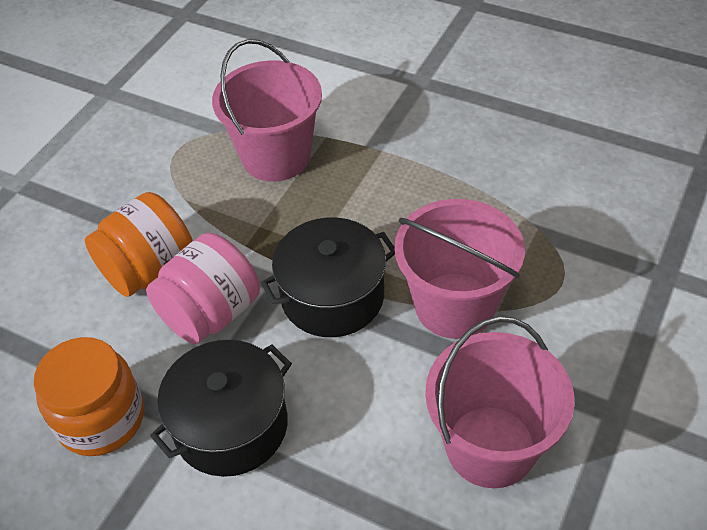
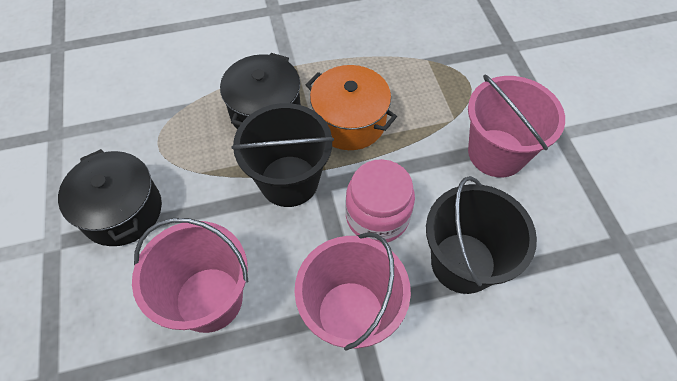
black bucket: none = 0 -> [231,103,334,207] [426,176,537,294] = 2
orange jar: [34,337,144,456] [85,192,193,297] = 2 -> none = 0
orange pot: none = 0 -> [306,65,397,150] = 1

